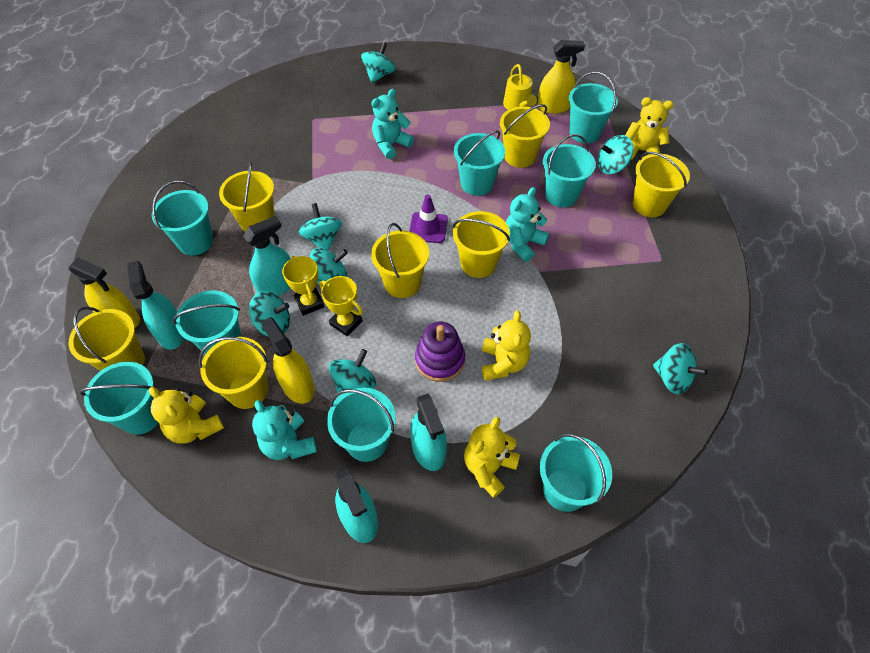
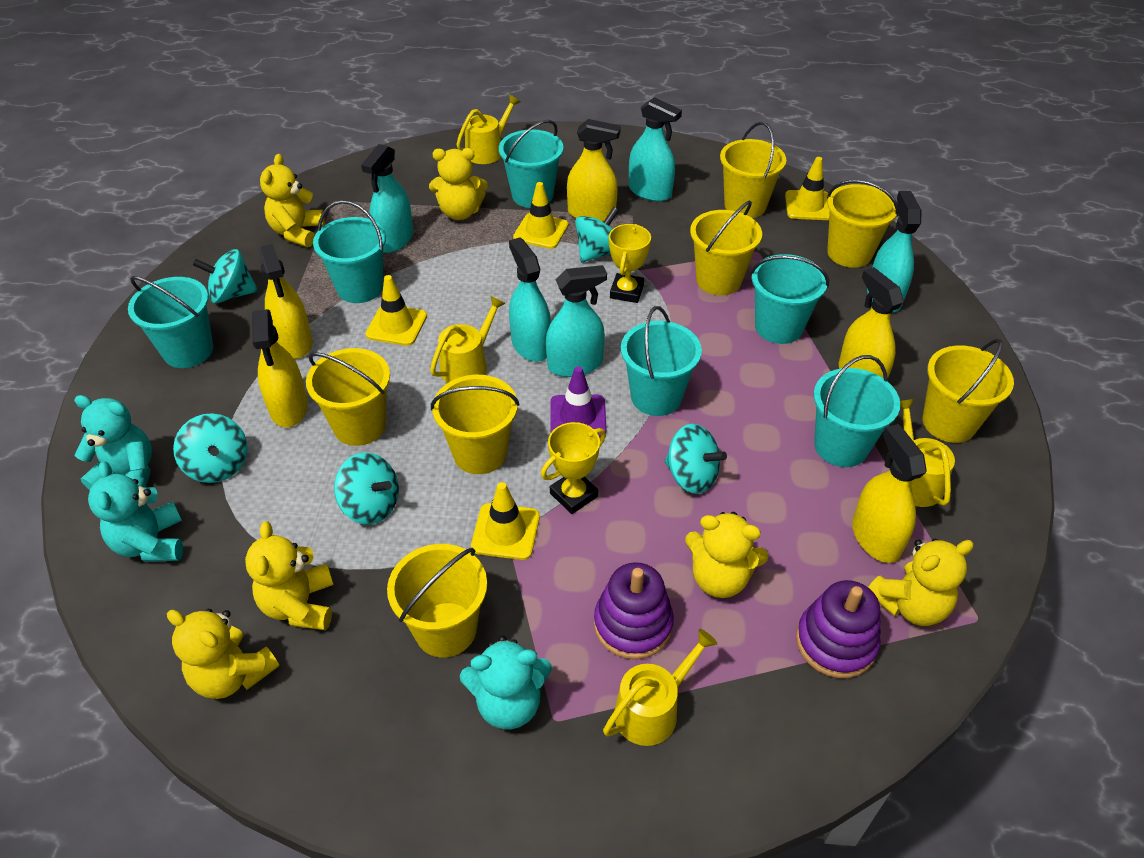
purple stacking toy: [415,321,465,382] = 1 -> [594,562,674,659] [796,580,881,678] = 2
turquoise bucket: [79,362,159,435] [152,181,213,256] [173,290,241,355] [327,388,396,462] [454,130,505,196] [540,433,612,512] [543,134,596,207] [569,71,618,143] = 8 -> [128,276,213,368] [313,200,386,303] [499,120,563,208] [621,306,702,416] [750,254,829,344] [814,355,900,467] = 6
turquoise spinning top: [249,291,290,337] [298,203,342,251] [310,248,348,284] [329,349,376,397] [361,42,396,83] [598,135,634,174] [653,343,708,394] = 7 -> [173,413,248,483] [193,249,258,303] [334,452,399,525] [575,207,619,262] [665,424,727,494] = 5
turquoise spray bottle: [127,261,184,350] [243,216,291,296] [335,469,378,543] [410,394,447,471] = 4 -> [361,144,413,253] [509,237,551,362] [546,265,607,377] [629,97,682,202] [867,191,922,312] = 5
yellow spray bottle: [68,258,140,328] [261,317,315,404] [538,40,585,114] = 3 -> [252,309,308,427] [259,244,312,359] [567,119,621,222] [839,267,904,378] [852,424,927,563] = 5
yellow teddy bear: [149,387,224,444] [464,417,520,498] [482,311,531,381] [625,97,674,160] = 4 -> [167,609,279,699] [245,521,334,630] [260,154,325,247] [429,148,488,220] [685,512,768,598] [868,539,974,626] = 6
yellow traffic cone: none = 0 -> [365,275,427,346] [471,482,540,560] [513,182,568,249] [785,157,830,220] = 4
yellow watering can: [503,64,537,110] = 1 -> [430,296,506,383] [456,94,520,164] [603,629,718,746] [900,399,955,507] = 4

